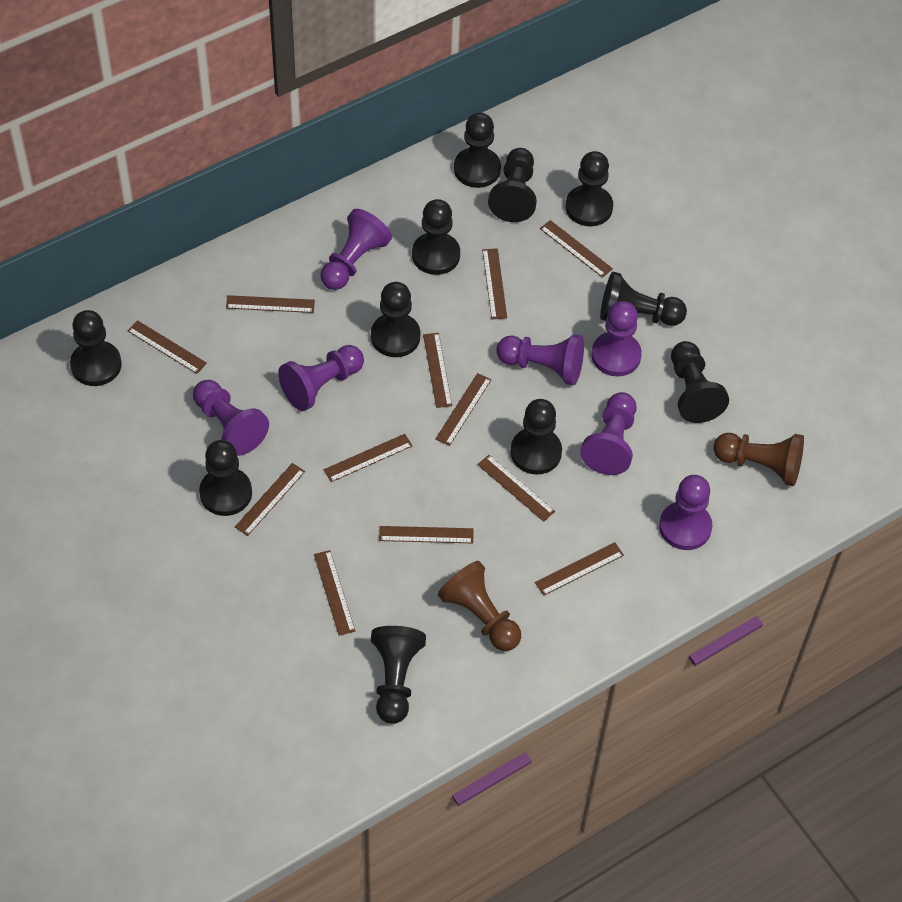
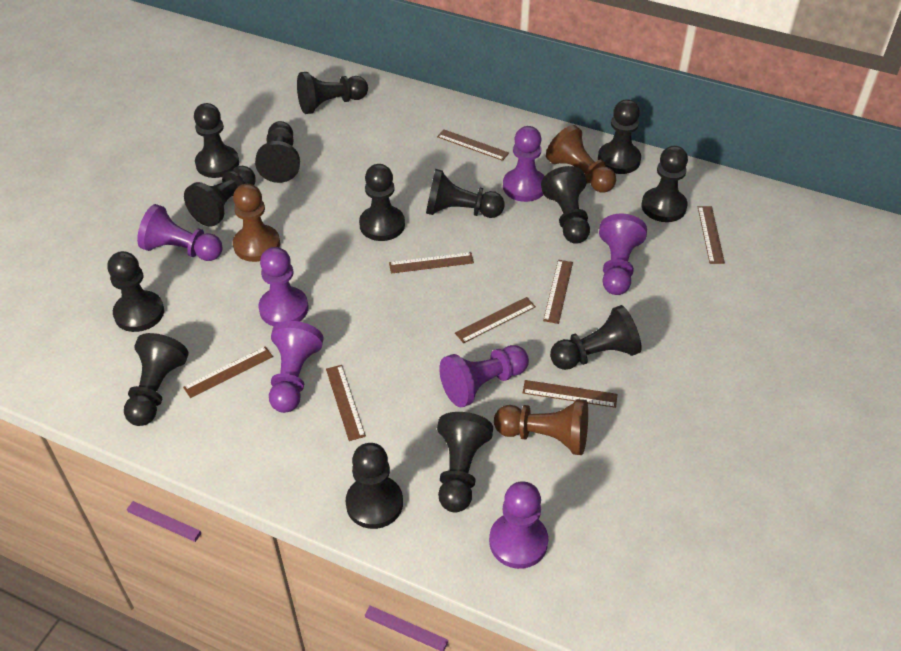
black pawn: [70,310,122,386] [199,440,252,516] [371,282,420,357] [371,626,426,724] [412,199,460,275] [454,112,501,188] [488,148,537,222] [510,399,562,475] [565,151,613,226] [600,272,687,326] [671,341,729,423] = 11 -> [108,251,164,332] [124,333,189,426] [184,166,256,227] [194,103,239,178] [255,121,300,183] [297,72,368,114] [346,443,403,529] [359,164,405,241] [426,169,505,218] [437,412,493,513] [541,166,590,244] [550,305,642,370] [598,99,641,174] [642,146,688,222] = 14
brown pawn: [438,561,521,651] [713,433,804,486] = 2 -> [233,184,280,262] [494,399,588,455] [546,125,616,193] = 3
brown ruler: [127,320,207,374] [226,295,315,313] [235,463,305,536] [314,550,355,636] [324,434,413,482] [379,526,473,543] [423,333,452,408] [436,373,492,446] [477,455,555,522] [482,248,507,319] [535,542,624,596] [540,220,613,278] = 12 -> [183,346,273,398] [326,365,366,441] [389,252,474,274] [437,129,509,161] [455,297,536,343] [523,380,617,408] [543,260,573,324] [698,206,725,264] = 8

